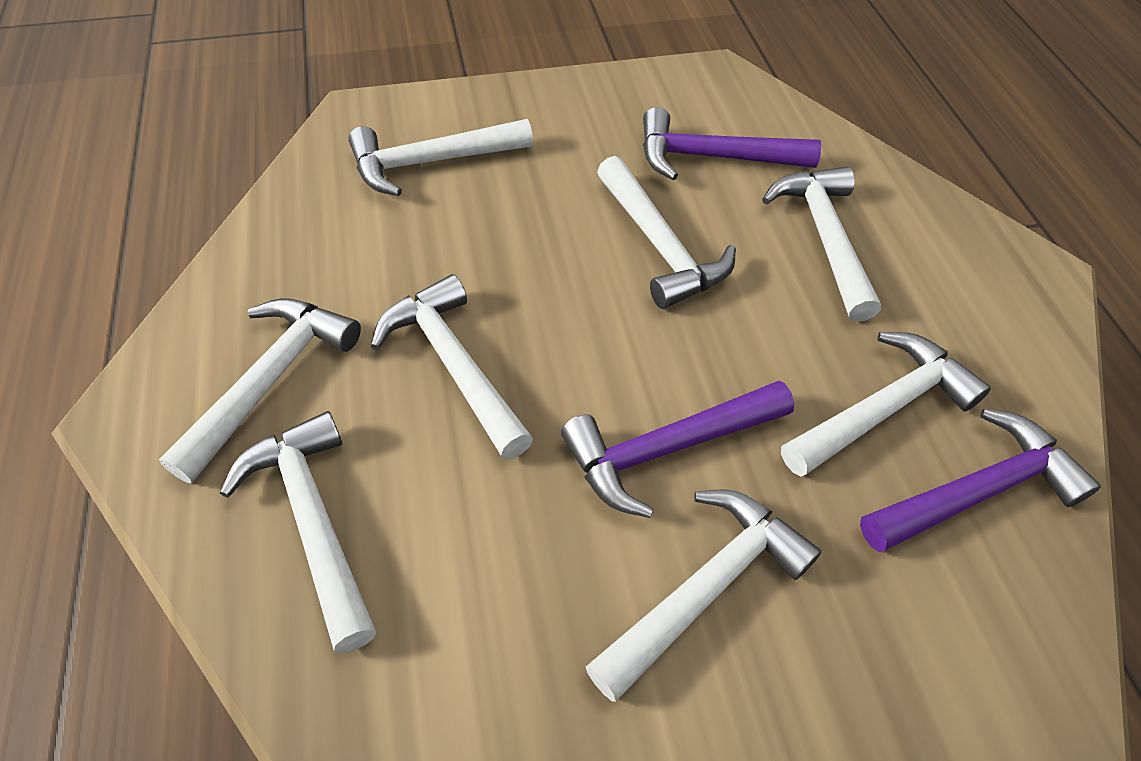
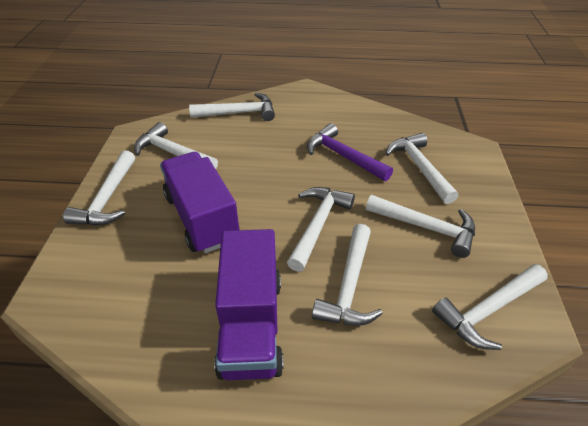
purple hammer: [561,381,794,518] [643,107,821,180] [860,409,1101,552] = 3 -> [307,123,393,181] = 1
purple truck: none = 0 -> [160,152,240,254] [214,229,284,380] = 2

